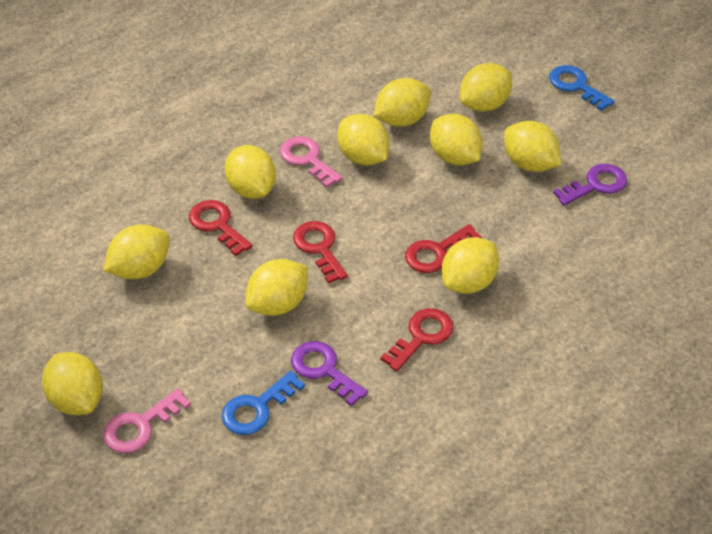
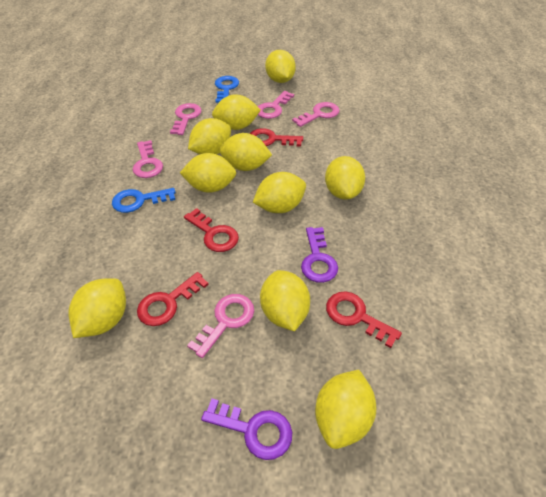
pink key: [103,388,191,453] [280,136,342,188] = 2 -> [133,140,163,178] [170,103,202,135] [187,294,254,358] [258,91,294,119] [292,102,339,127] = 5

